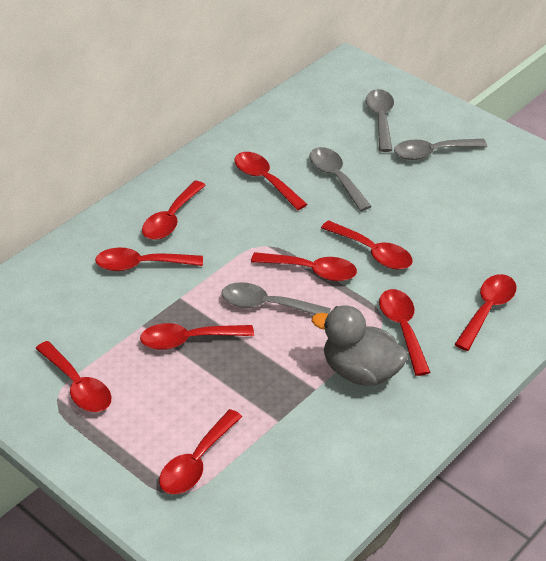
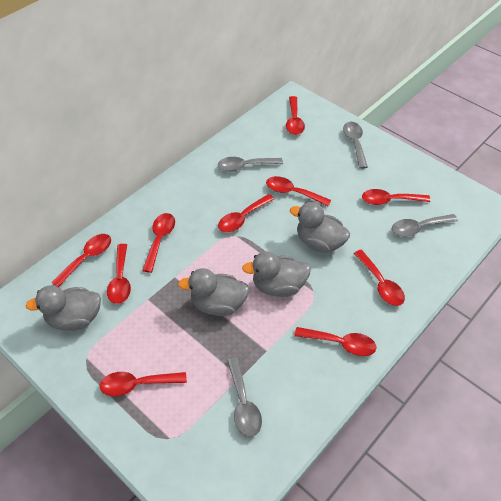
grey duck: [312,306,408,386] = 1 -> [25,285,101,331] [178,268,249,316] [242,251,311,297] [290,202,350,253] = 4

